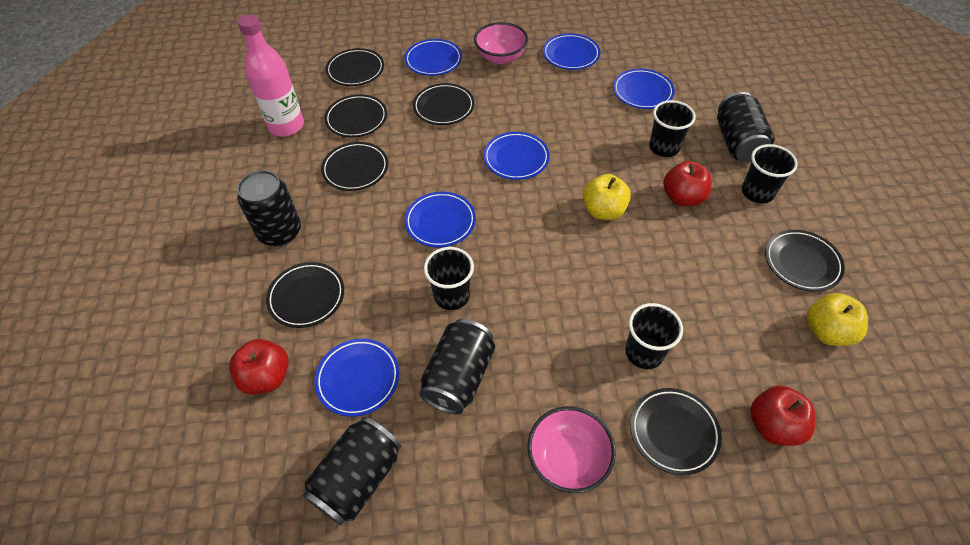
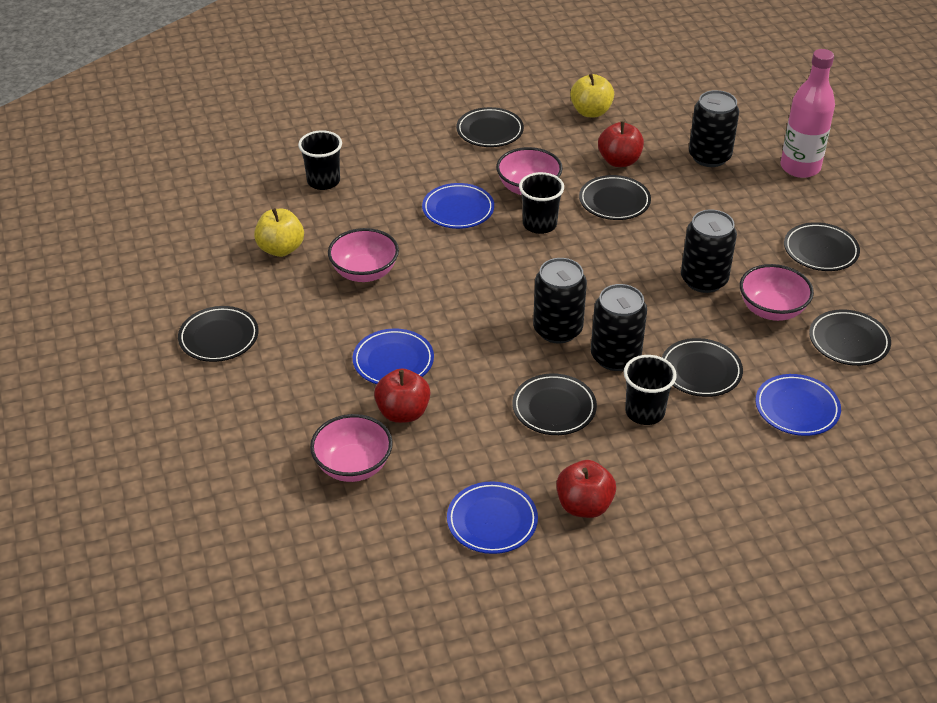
black cup: [424,247,474,310] [625,303,683,369] [649,100,696,157] [742,144,798,203] = 4 -> [298,130,342,190] [519,172,564,234] [624,355,677,425] = 3
blue plate: [315,339,399,417] [405,39,462,76] [405,192,476,247] [483,132,550,180] [543,33,600,70] [613,69,675,109] = 6 -> [353,328,434,384] [422,183,494,229] [447,481,538,554] [756,374,841,436] = 4
pink bowl: [474,22,528,64] [527,406,616,493] = 2 -> [310,414,393,482] [328,228,399,282] [496,147,563,195] [740,264,814,321] = 4

